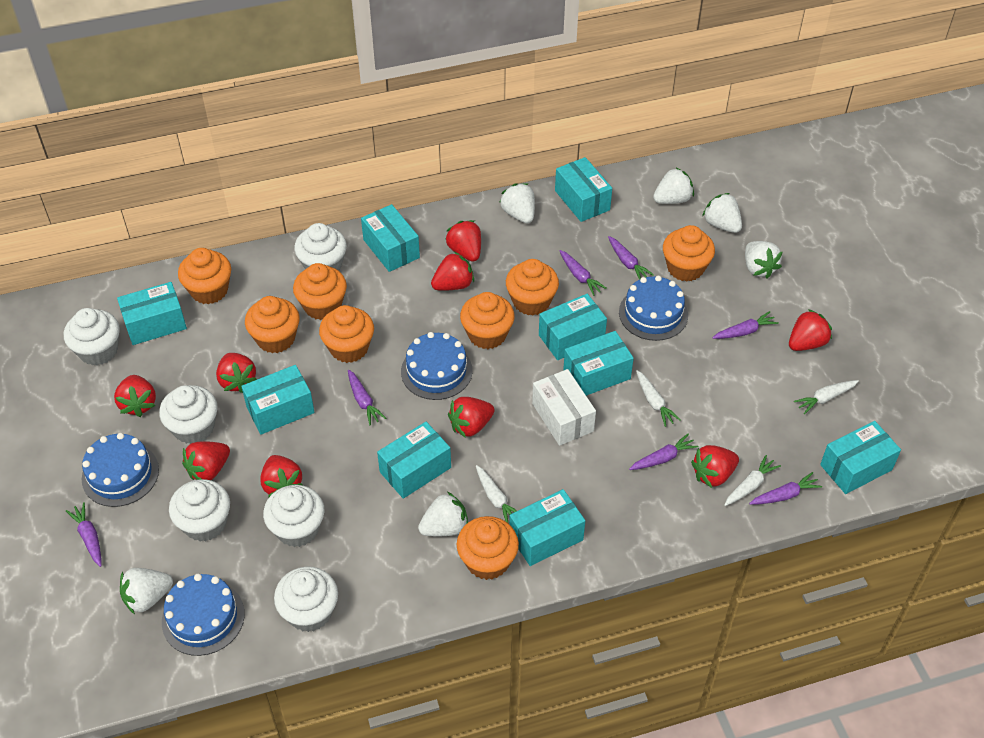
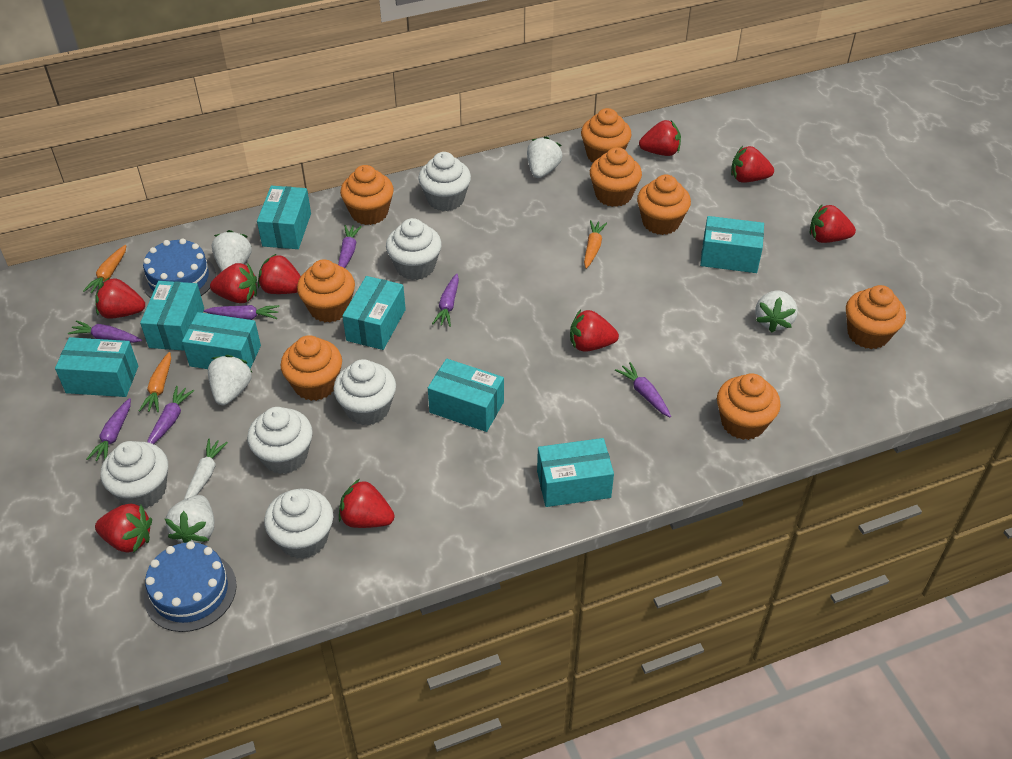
blue cake: [82,433,159,507] [162,574,245,656] [401,332,472,400] [619,276,688,341] = 4 -> [142,238,216,298] [144,541,237,632] = 2
orange carrot: none = 0 -> [83,245,126,293] [139,352,171,412] [584,220,607,269] = 3
turquoise box: [117,282,187,345] [241,365,315,435] [361,204,420,272] [377,422,451,499] [509,489,585,566] [539,294,607,360] [555,157,612,222] [563,331,634,396] [820,421,901,494] = 9 -> [55,337,138,397] [140,281,204,351] [182,312,261,369] [257,186,311,249] [342,276,406,350] [428,359,504,432] [537,438,614,507] [700,216,764,273] = 8
white box: [532,369,596,446] = 1 -> none = 0
white carrot: [476,465,517,524] [636,370,681,427] [724,455,781,506] [794,380,859,414] = 4 -> [184,439,228,499] = 1
white strawberry: [120,568,173,614] [418,492,468,536] [499,183,535,223] [653,167,694,204] [702,193,742,233] [745,241,783,279] = 6 -> [165,495,214,543] [208,355,253,405] [212,230,252,271] [527,137,562,178] [755,290,798,333] = 5

